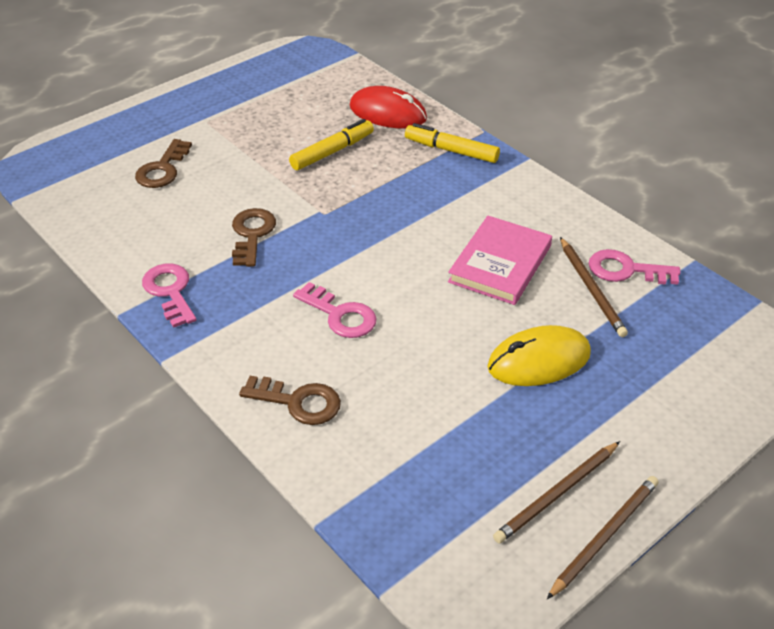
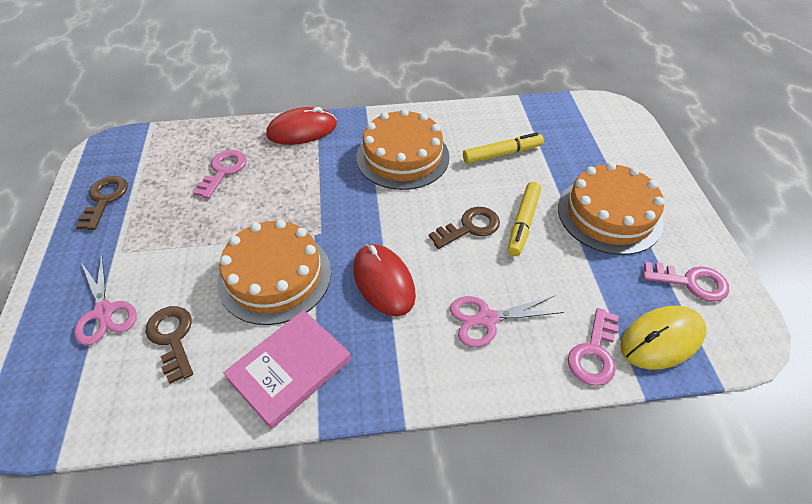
brown pencil: [493,441,620,544] [547,476,659,599] [560,237,628,337] = 3 -> none = 0
orange cake: none = 0 -> [217,219,331,325] [356,109,450,190] [558,162,664,255] = 3
pink scissors: none = 0 -> [74,254,137,345] [450,296,564,347] = 2
red mouse: [350,86,427,129] = 1 -> [266,107,337,145] [353,244,416,316] = 2

